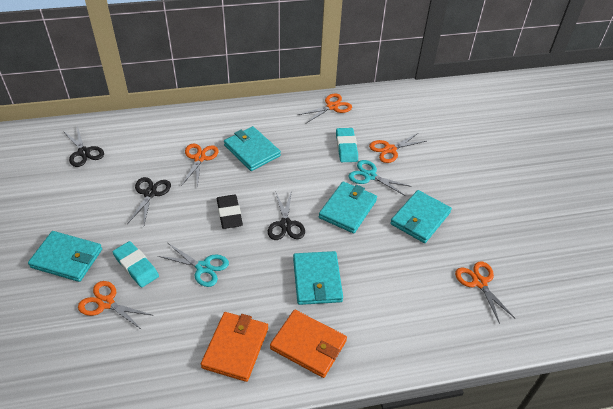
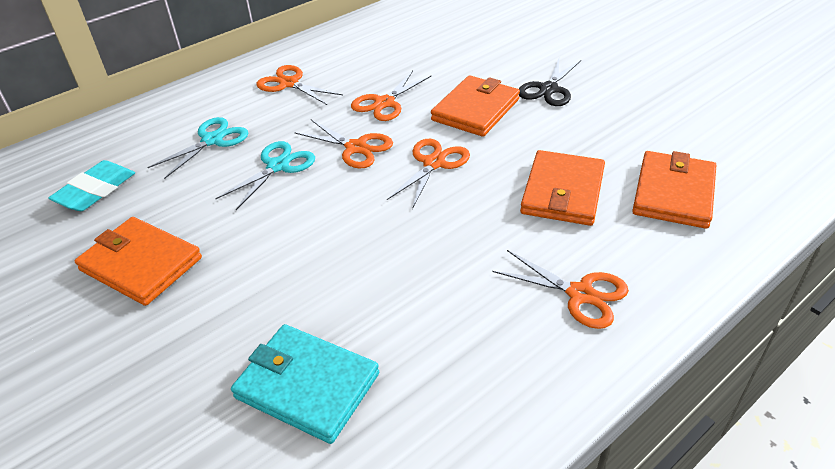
black eraser: [217,195,243,229] = 1 -> none = 0
black scissors: [63,126,104,167] [127,177,171,225] [268,190,305,240] = 3 -> [519,59,581,106] = 1
orange wallet: [201,312,268,382] [270,310,347,378] = 2 -> [75,217,202,306] [431,75,520,137] [520,150,605,226] [632,151,716,229] = 4
turquoise eraser: [113,241,159,288] [336,128,358,162] = 2 -> [48,160,135,211] = 1
turquoise wallet: [28,231,102,282] [224,126,281,171] [293,251,343,305] [319,181,377,233] [390,190,452,243] = 5 -> [231,324,379,444] = 1

